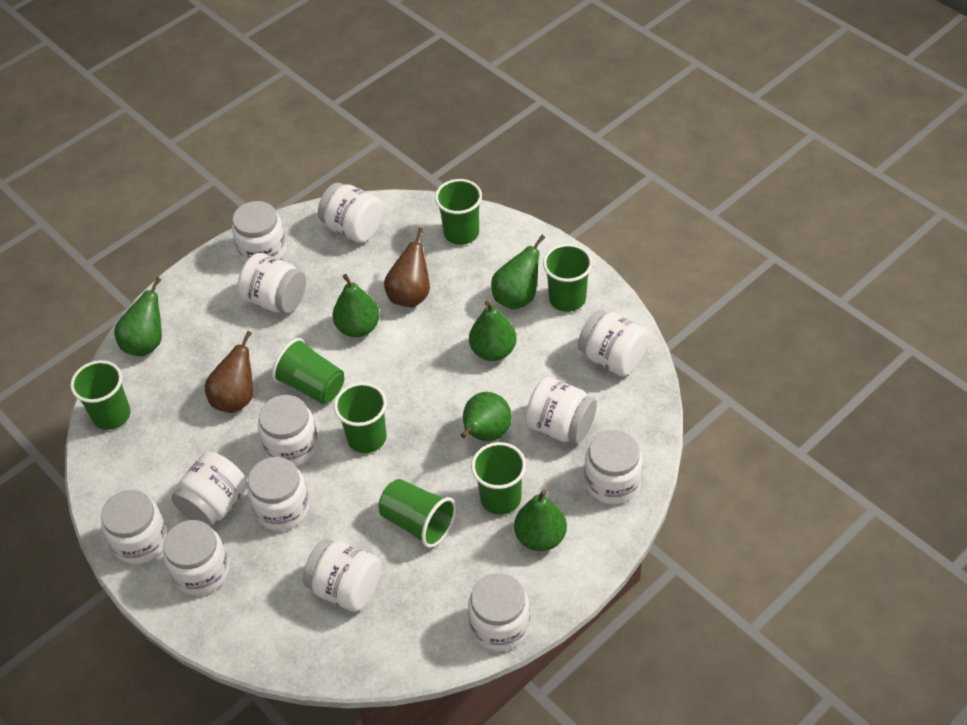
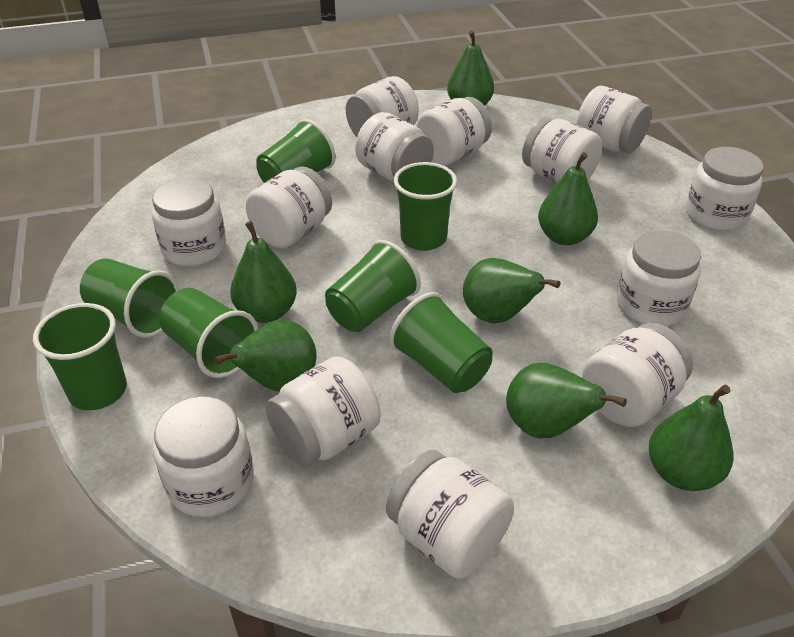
brown pear: [205,331,253,413] [384,228,430,307] = 2 -> none = 0
green pear: [114,277,162,356] [332,274,380,337] [461,392,512,441] [469,301,517,361] [491,235,545,310] [514,490,567,551] = 6 -> [214,320,316,391] [230,221,297,323] [447,30,494,106] [463,258,560,323] [506,363,627,439] [538,152,598,245] [649,385,733,491] = 7

